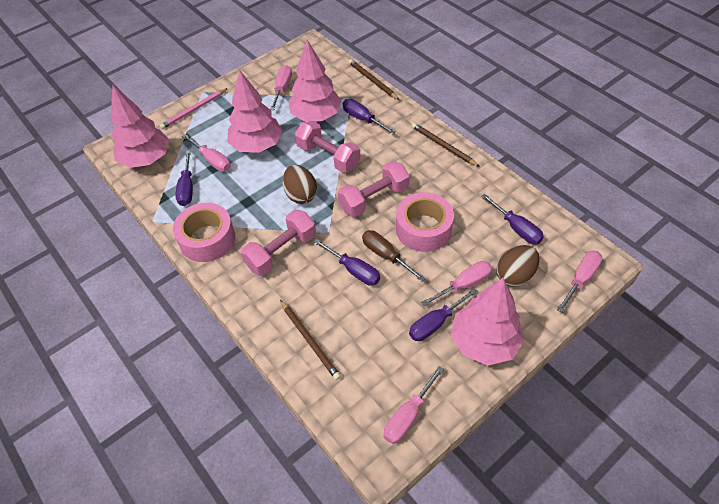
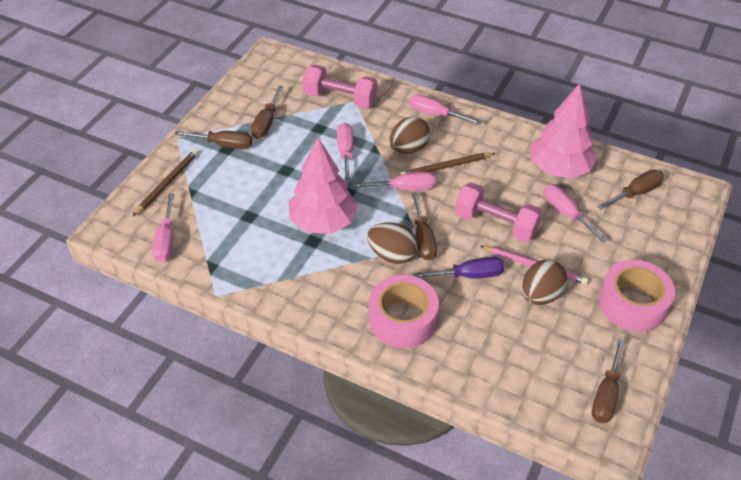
brown egg: [283,165,317,204] [496,245,540,287] = 2 -> [367,222,418,264] [389,116,430,154] [522,259,567,305] = 3
brown pencil: [280,300,341,380] [349,59,399,100] [412,123,480,167] = 3 -> [133,149,198,216] [401,153,495,175] = 2
brown screwdriver: [362,230,426,281] = 1 -> [174,131,252,149] [251,86,284,139] [412,192,437,260] [592,339,625,423] [597,169,664,210] = 5
pink dumbbell: [241,210,316,276] [295,121,361,173] [338,161,409,217] = 3 -> [302,65,378,108] [455,182,542,242] = 2
pink tree: [111,85,169,168] [227,70,283,153] [288,40,342,121] [451,278,524,366] = 4 -> [289,138,358,234] [531,83,597,178] = 2
purple screwdriver: [175,150,193,206] [314,239,380,286] [343,99,395,134] [409,288,478,341] [481,194,544,244] = 5 -> [414,257,504,278] = 1

